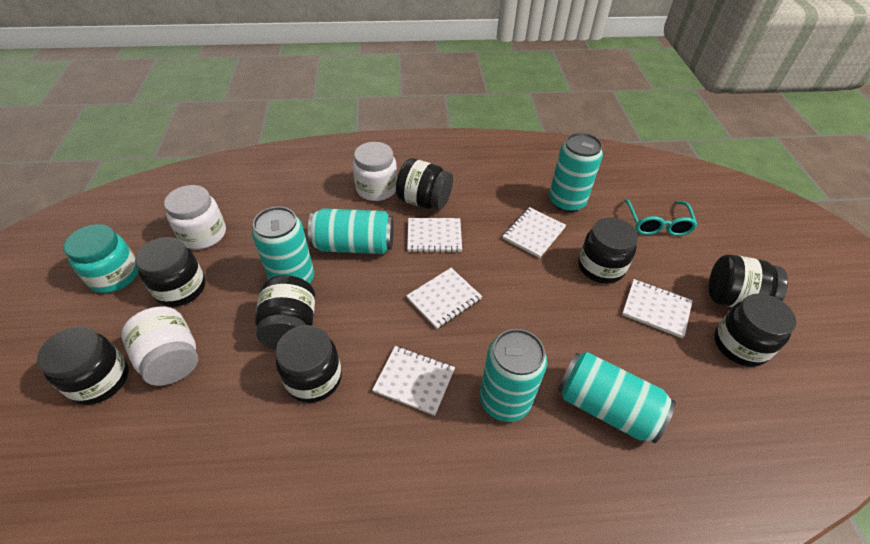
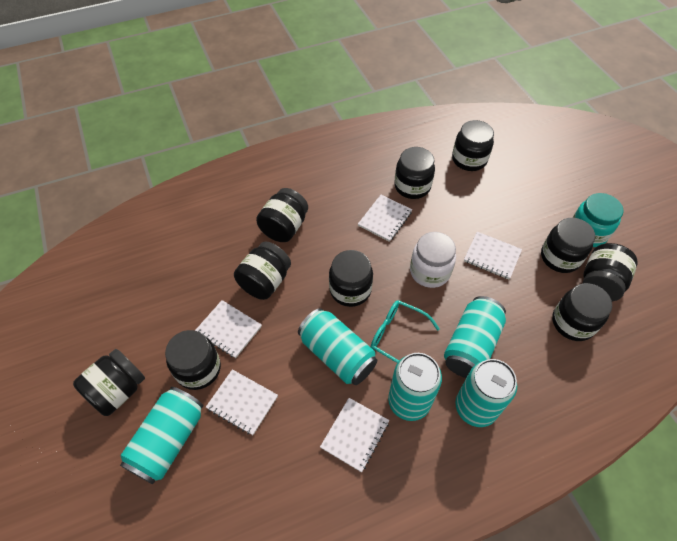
black jar: [37,326,129,405] [135,237,205,307] [255,275,315,349] [276,325,342,403] [396,158,453,210] [578,217,638,284] [709,254,788,307] [714,293,796,367] = 8 -> [73,349,145,416] [165,330,221,390] [234,241,291,300] [256,188,308,242] [329,250,373,307] [394,147,435,199] [452,120,494,171] [541,218,595,273] [552,283,612,341] [583,243,637,302] = 10
white jar: [121,307,198,386] [164,185,226,249] [353,142,397,201] = 3 -> [410,232,456,288] = 1

